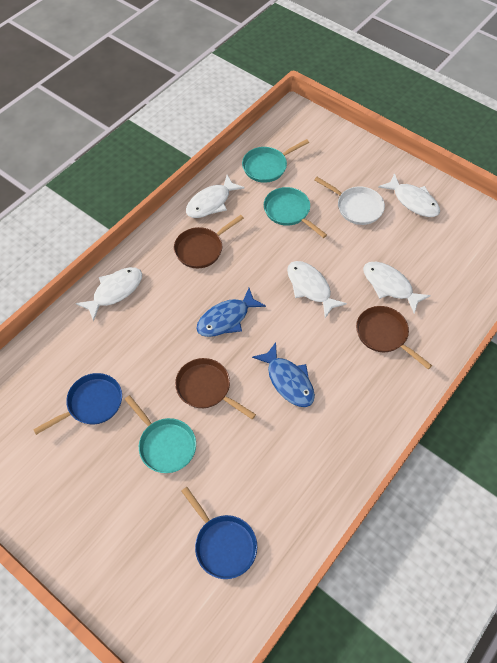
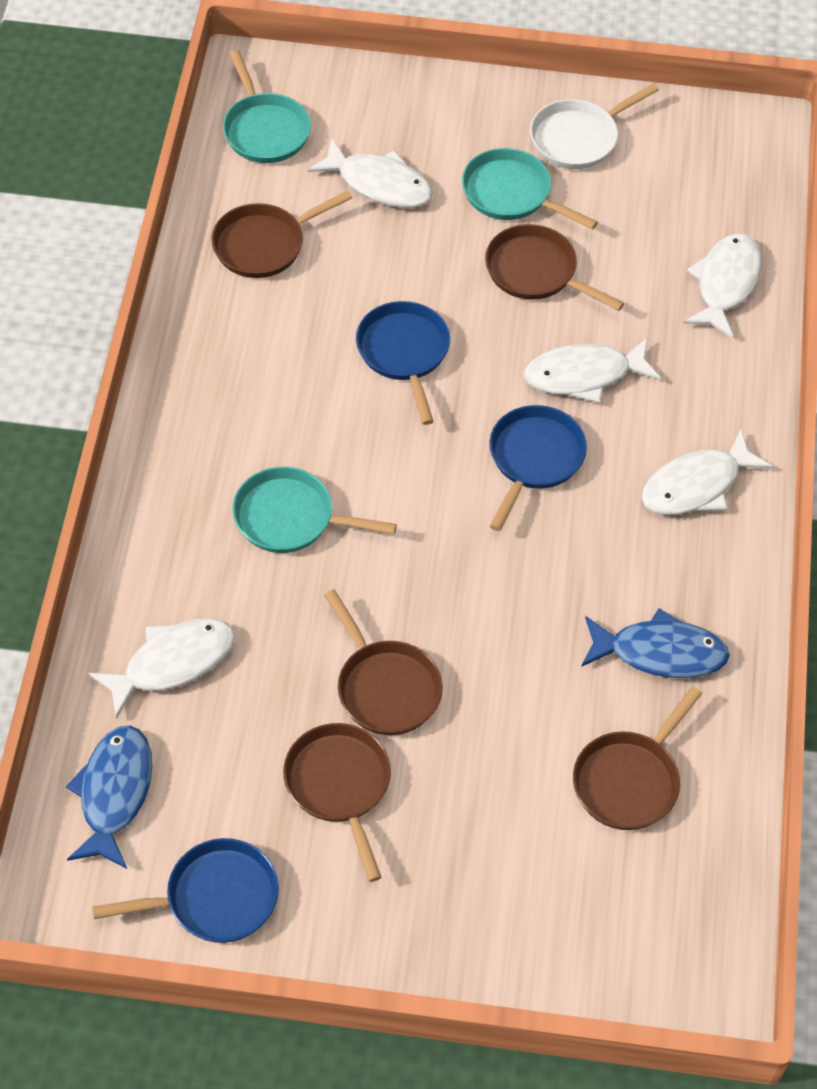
blue pan: [33,373,122,435] [181,487,257,579] = 2 -> [92,838,279,943] [356,301,450,425] [490,405,587,531] = 3
brown pan: [174,215,244,268] [175,358,256,419] [356,306,432,369] = 3 -> [211,190,352,278] [283,723,391,882] [324,589,443,735] [485,224,624,311] [573,686,702,830] = 5

